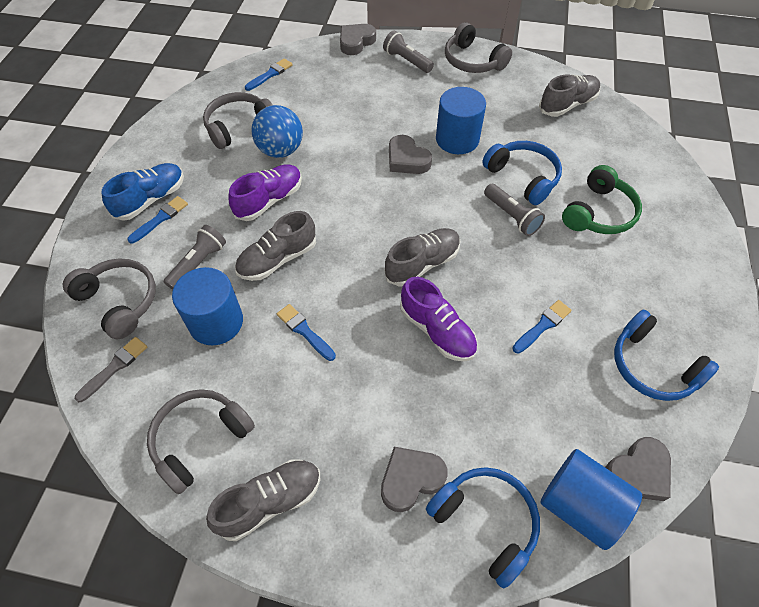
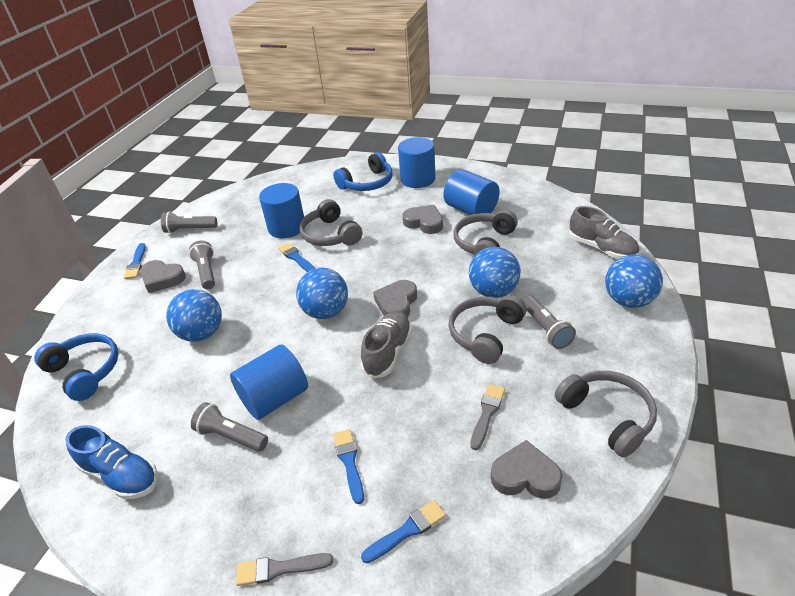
blue ball: [251,105,303,158] = 1 -> [166,289,222,342] [296,268,348,319] [469,247,520,298] [605,254,663,308] = 4
blue cylinder: [172,267,243,346] [436,87,486,154] [540,449,642,550] = 3 -> [230,345,308,420] [259,183,304,238] [398,137,436,188] [443,169,500,215] = 4
blue headphones: [426,467,540,588] [482,141,562,205] [614,309,719,401] = 3 -> [34,333,119,401] [333,152,393,191] = 2
green headphones: [562,165,642,234] = 1 -> none = 0
grey brush: [75,337,147,402] = 1 -> [236,553,334,586] [470,384,505,450] = 2
grey flashlight: [163,225,226,290] [383,31,434,73] [484,184,545,236] = 3 -> [161,211,217,234] [189,241,215,289] [191,402,268,452] [523,296,576,349] = 4
grey shoe: [206,459,320,541] [235,211,316,281] [385,228,460,287] [539,74,600,117] = 4 -> [361,310,412,379] [569,206,639,259] = 2
purple shoe: [229,164,302,221] [400,277,477,361] = 2 -> none = 0

